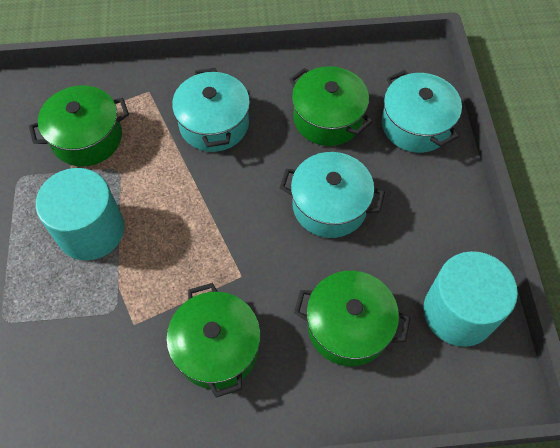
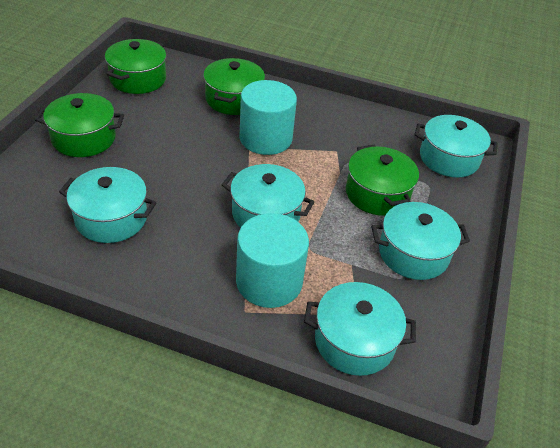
turquoise pot: [172,68,250,152] [280,152,385,238] [381,70,462,153] = 3 -> [59,167,157,243] [222,164,314,228] [304,282,416,376] [371,202,470,280] [415,115,498,178] = 5

